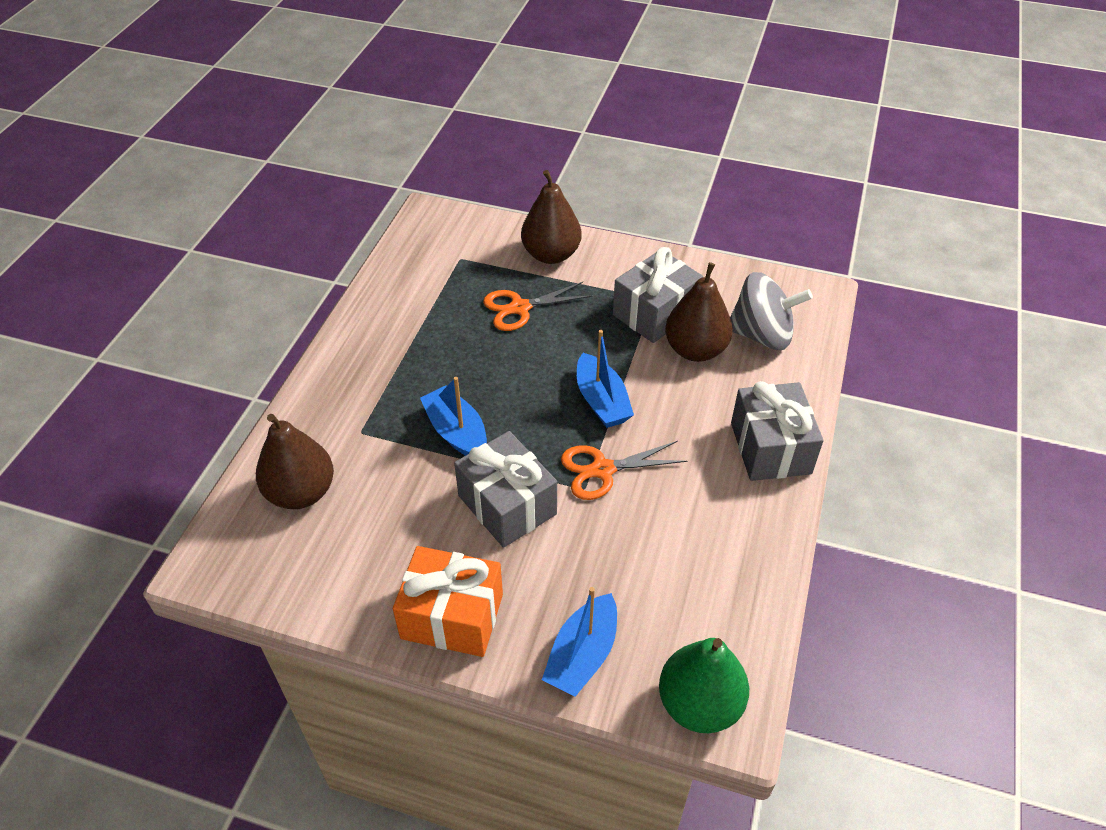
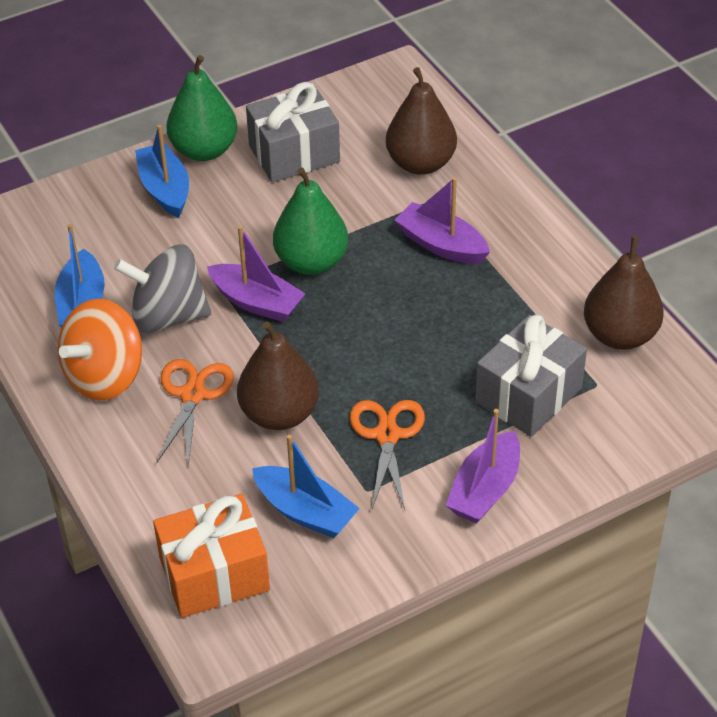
green pear: [659,638,749,733] = 1 -> [166,55,237,161] [273,167,348,275] = 2
grey gift: [454,431,557,548] [613,247,703,343] [731,381,823,481] = 3 -> [246,82,340,182] [475,315,587,437] = 2
orange spinning top: none = 0 -> [58,299,142,401] = 1
purple boat: none = 0 -> [207,226,306,322] [395,177,490,264] [445,409,520,524] = 3

